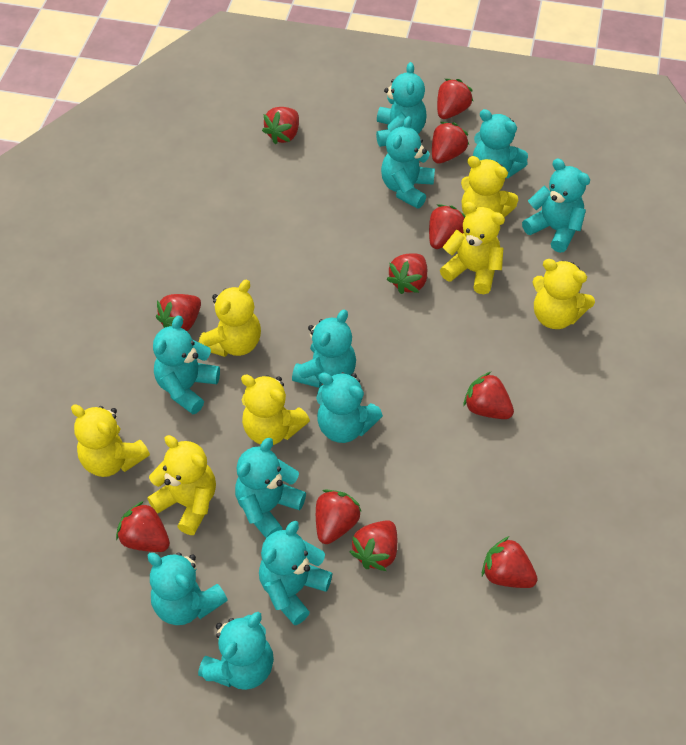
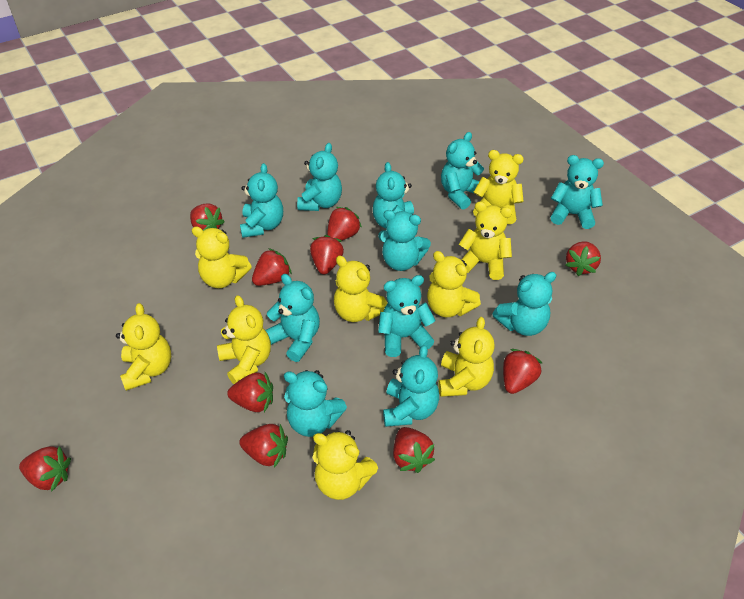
red strawberry: [116,501,170,552] [156,294,201,331] [262,107,299,144] [316,489,362,544] [350,520,397,571] [387,253,427,294] [429,204,466,249] [432,122,469,164] [437,79,473,119] [463,372,514,419] [482,536,538,588] = 11 -> [19,446,71,492] [190,204,225,231] [227,372,273,412] [239,424,288,467] [252,248,292,286] [310,235,344,274] [327,207,362,240] [393,427,435,473] [503,349,542,394] [566,241,601,276] = 10
yellow teddy bear: [71,404,150,477] [147,435,216,535] [199,280,261,357] [241,375,310,445] [440,202,505,294] [461,156,518,218] [532,259,595,329] = 7 -> [116,303,171,391] [192,226,252,288] [217,295,271,384] [312,430,378,500] [334,256,388,322] [427,251,481,317] [438,317,495,397] [459,201,512,280] [473,150,524,224] = 9

